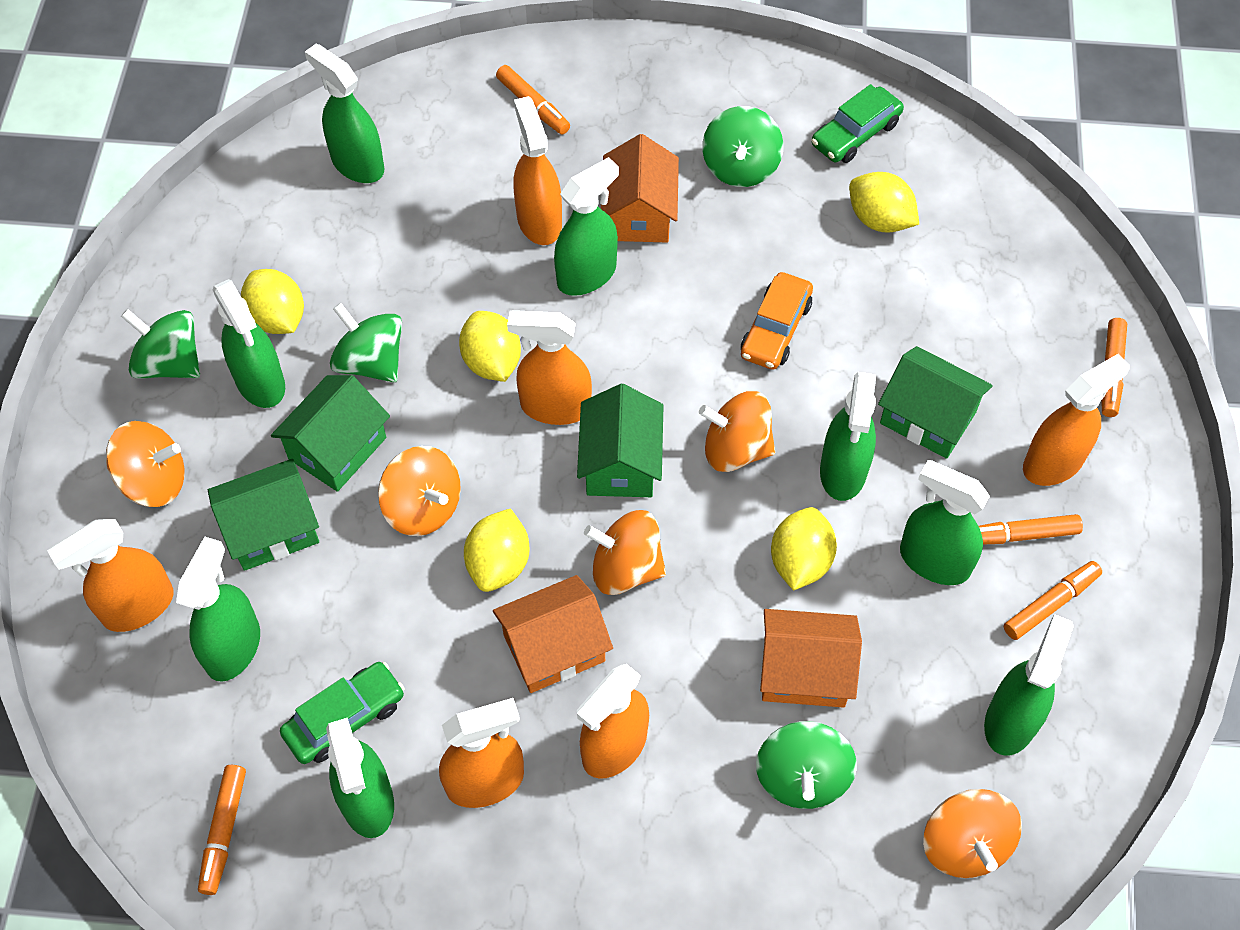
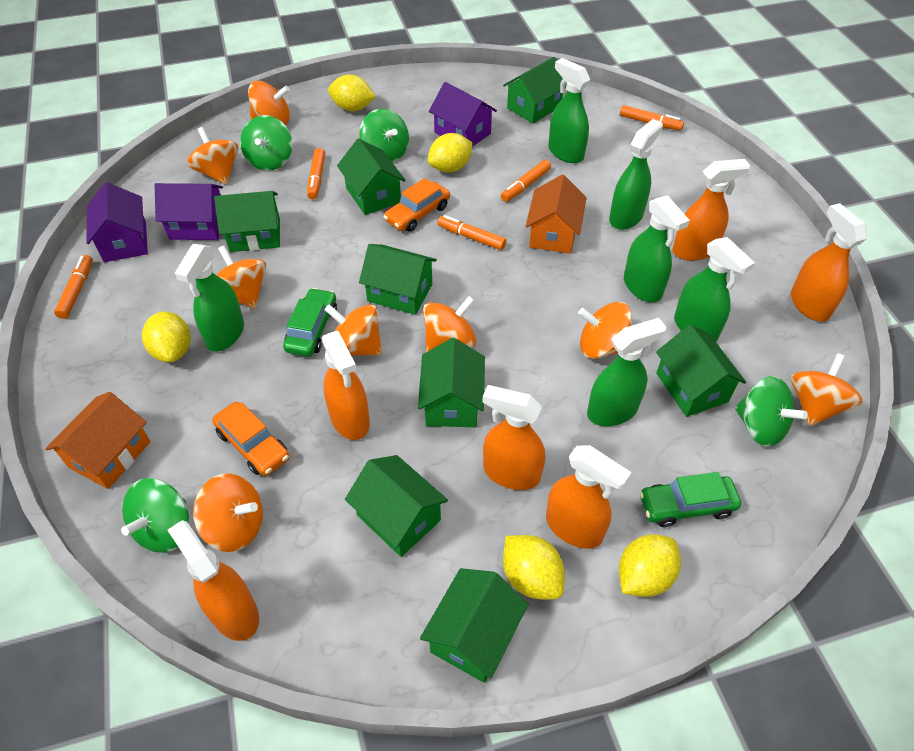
green house: [208,459,319,571] [271,375,390,492] [577,384,664,497] [878,346,993,459] = 4 -> [214,191,280,252] [337,139,406,215] [345,455,448,557] [359,244,437,315] [418,338,485,427] [420,568,529,683] [503,57,567,124] [656,325,746,417] = 8
green spray bottle: [176,537,260,682] [213,279,285,408] [305,44,384,183] [326,718,394,838] [554,157,619,296] [820,372,876,501] [900,460,990,585] [984,614,1074,756] = 8 -> [175,244,244,352] [549,58,590,163] [587,318,666,426] [609,119,663,230] [624,195,690,302] [674,237,755,342] = 6
orange car: [741,272,813,370] = 1 -> [212,402,289,476] [384,178,450,232] = 2
orange house: [493,575,613,693] [601,134,679,242] [760,609,862,708] = 3 -> [45,392,151,489] [525,175,587,254] = 2
orange spinning top: [106,421,185,507] [378,446,461,536] [584,510,666,595] [699,391,775,472] [923,789,1022,878] = 5 -> [187,127,239,185] [193,474,263,552] [217,245,266,309] [248,81,290,125] [324,304,382,355] [423,296,476,352] [578,302,632,359] [791,353,863,426] = 8
purple house: none = 0 -> [86,182,148,262] [155,183,223,240] [429,82,497,147] = 3

